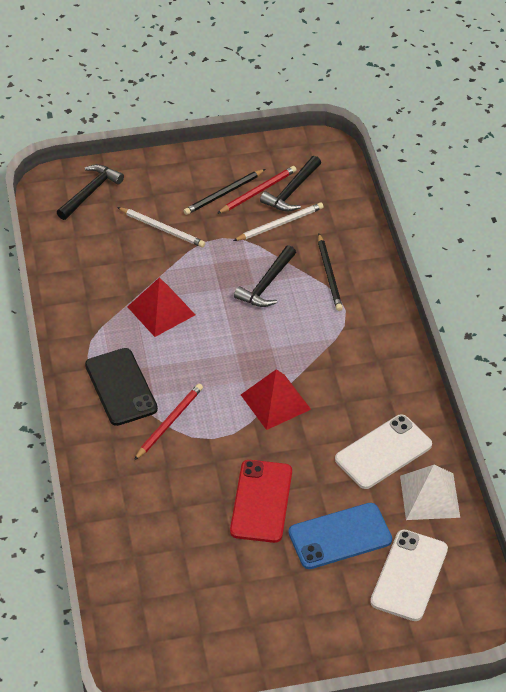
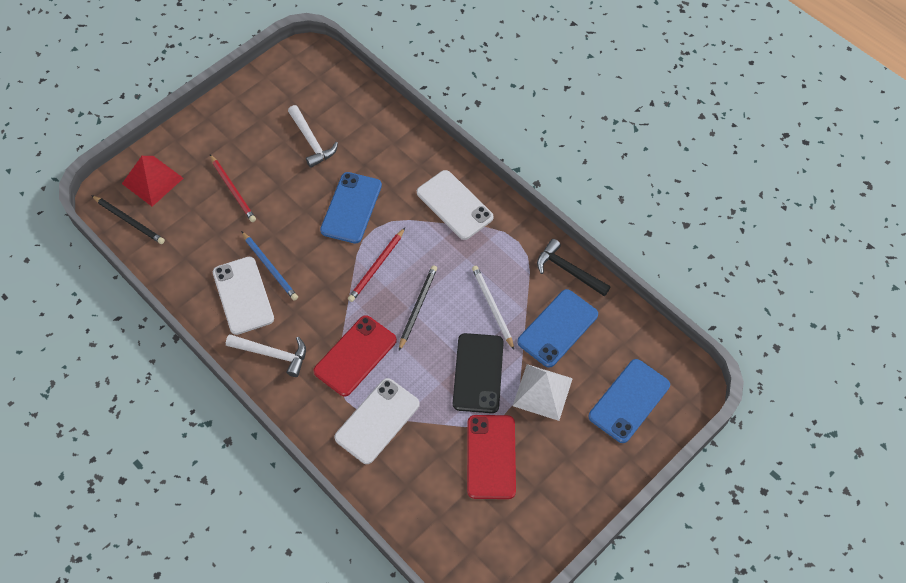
black hammer: [57,164,124,220] [234,245,296,307] [260,156,321,212] = 3 -> [537,239,610,296] = 1
blue pencil: none = 0 -> [241,231,298,301] = 1
blue phone: [289,503,392,569] = 1 -> [320,172,382,244] [517,289,598,368] [589,359,670,443] = 3
red phone: [230,460,292,543] = 1 -> [313,315,397,397] [467,415,516,499] = 2
red pyramid: [128,277,195,337] [241,369,311,430] = 2 -> [122,156,184,207] = 1
white hammer: none = 0 -> [226,334,306,377] [288,105,338,168] = 2
white pencil: [117,207,205,247] [233,202,324,241] = 2 -> [472,266,514,350] = 1
white phone: [335,415,432,489] [370,530,448,621] = 2 -> [213,256,274,335] [334,378,420,464] [417,170,493,240] = 3

